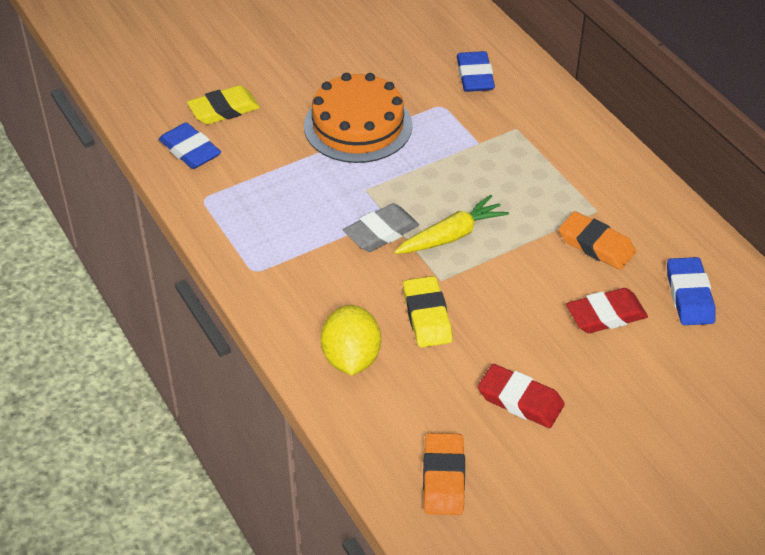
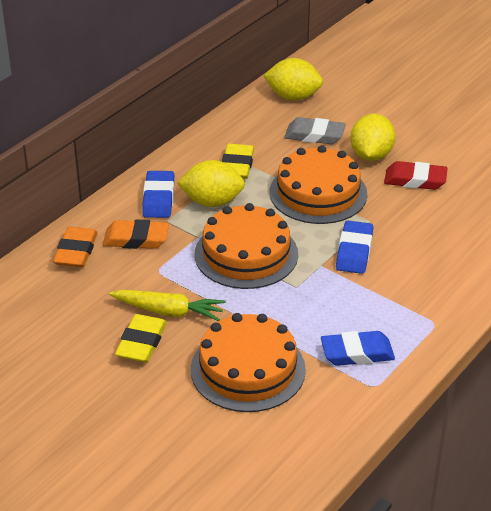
orange cake: [304,73,412,163] = 1 -> [191,313,306,412] [195,203,298,289] [270,145,367,224] = 3
red eraser: [478,364,565,428] [566,288,648,333] = 2 -> [384,161,448,190] = 1
yellow lemon: [321,305,381,375] = 1 -> [177,160,245,207] [263,58,323,100] [350,114,395,161] = 3

